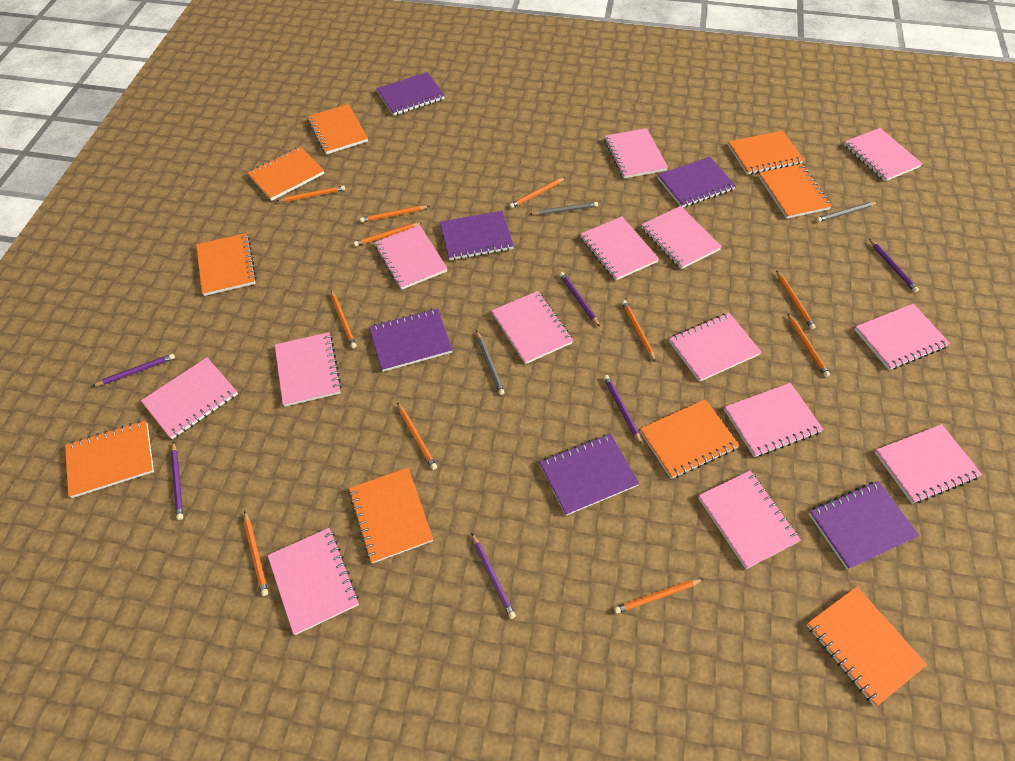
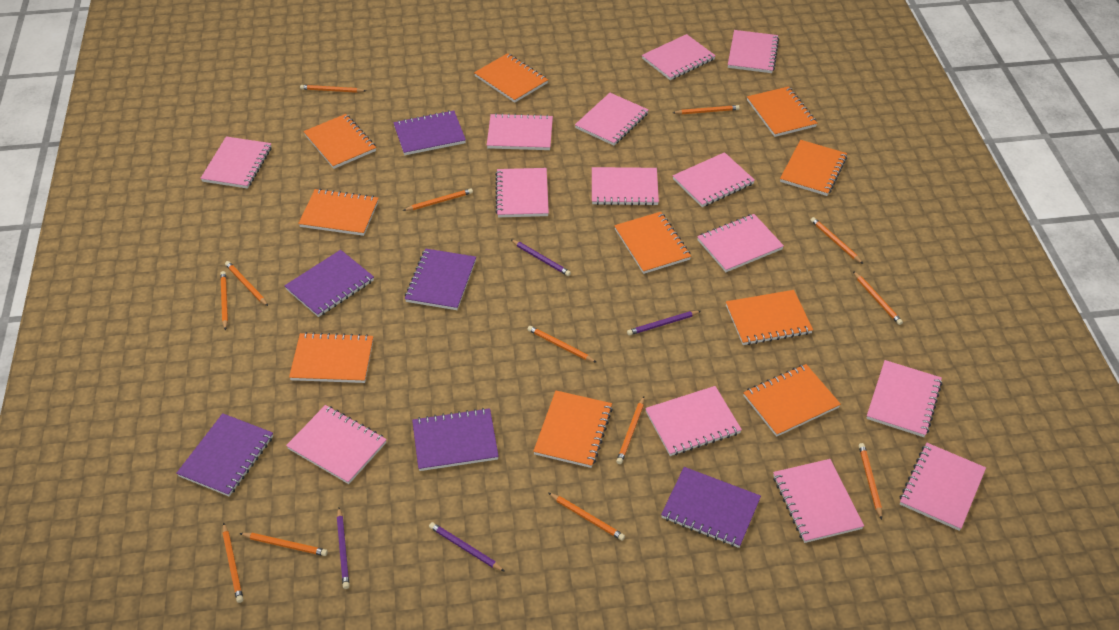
grey pencil: [476,330,505,395] [530,202,598,215] [816,202,878,222] = 3 -> none = 0
orange notebook: [65,420,154,498] [196,233,256,296] [247,146,324,201] [307,104,368,155] [349,468,433,564] [640,399,739,479] [728,131,804,175] [758,164,832,219] [806,586,927,706] = 9 -> [289,332,373,383] [298,189,379,236] [303,114,376,169] [474,53,548,103] [533,391,613,468] [614,212,691,274] [726,290,813,345] [743,364,841,437] [747,86,817,137] [780,140,847,196] = 10
orange pencil: [244,511,268,596] [276,185,345,202] [331,291,356,348] [354,223,422,246] [360,206,429,222] [397,402,437,470] [509,177,566,208] [614,579,704,614] [621,300,655,361] [776,270,816,330] [787,313,830,377] = 11 -> [220,271,228,330] [222,523,243,603] [225,261,268,306] [239,533,328,556] [300,85,366,93] [403,189,473,211] [527,326,597,363] [548,493,625,541] [616,396,644,464] [673,105,740,114] [811,217,863,264] [853,271,903,325] [859,443,882,520] = 13
purple pencil: [93,354,175,386] [170,442,183,520] [471,533,516,619] [559,272,600,327] [603,375,642,445] [869,239,919,292] = 6 -> [337,508,350,589] [429,522,505,572] [510,239,571,276] [627,311,701,335] = 4

